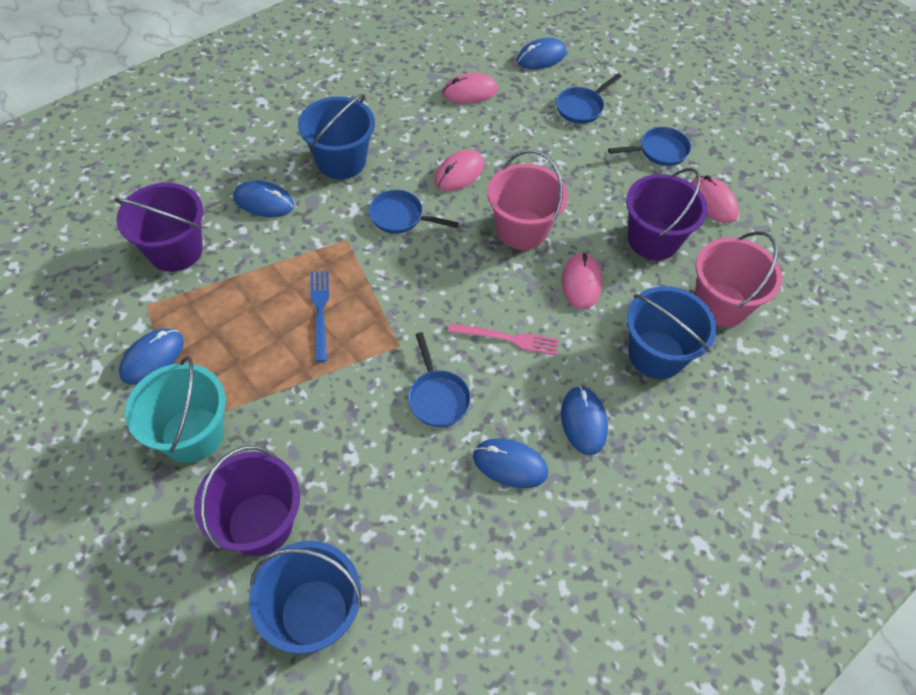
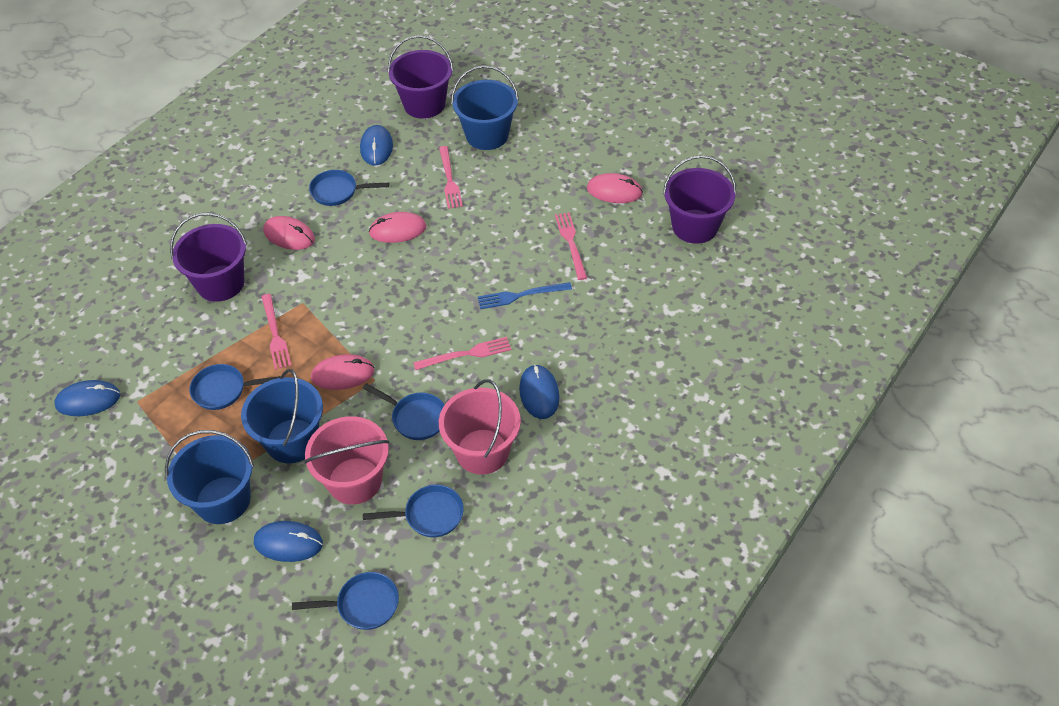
blue mouse: [119,328,184,385] [234,180,294,217] [473,439,548,488] [517,38,566,69] [561,386,608,455] = 5 -> [54,380,121,416] [254,521,323,562] [360,125,393,166] [519,364,560,419] = 4
blue pan: [369,190,459,234] [408,332,471,427] [556,73,622,124] [608,127,691,166] = 4 -> [189,364,281,410] [292,572,399,630] [309,170,389,206] [363,383,445,440] [363,485,464,538] = 5
pink fork: [448,323,559,355] = 1 -> [261,294,292,370] [413,337,511,370] [439,146,463,209] [555,212,587,280] = 4
turquoise bucket: [125,356,226,463] = 1 -> none = 0

